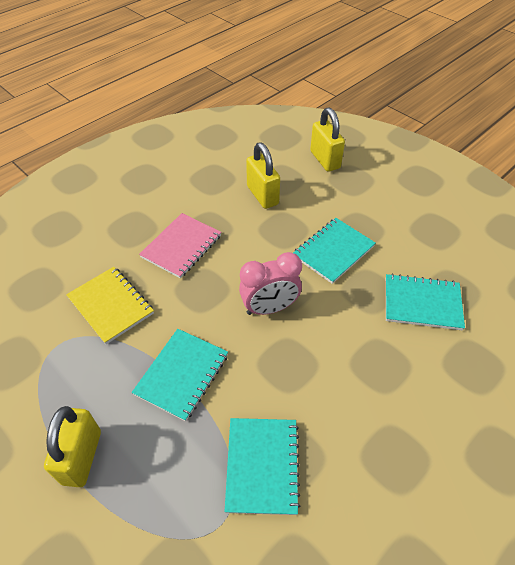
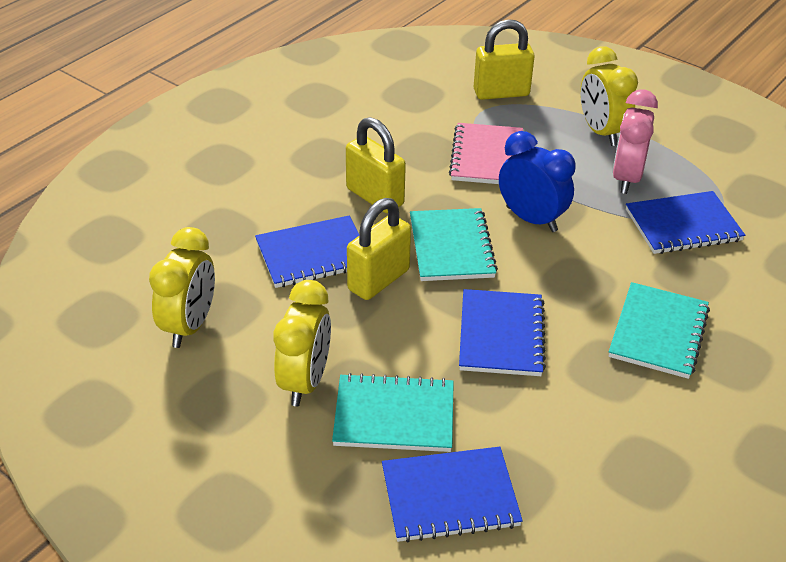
blue clock: none = 0 -> [499,131,576,232] = 1
blue notebook: none = 0 -> [255,216,359,288] [382,447,523,543] [459,289,546,376] [626,191,745,254] = 4
turquoise notebook: [132,329,228,422] [225,418,301,515] [293,218,376,284] [386,274,465,330] = 4 -> [332,373,454,452] [410,208,498,281] [608,282,710,379] = 3
yellow clock: none = 0 -> [149,227,215,348] [273,280,331,407] [580,46,638,146] = 3
yellow notebook: [66,267,154,344] = 1 -> none = 0

